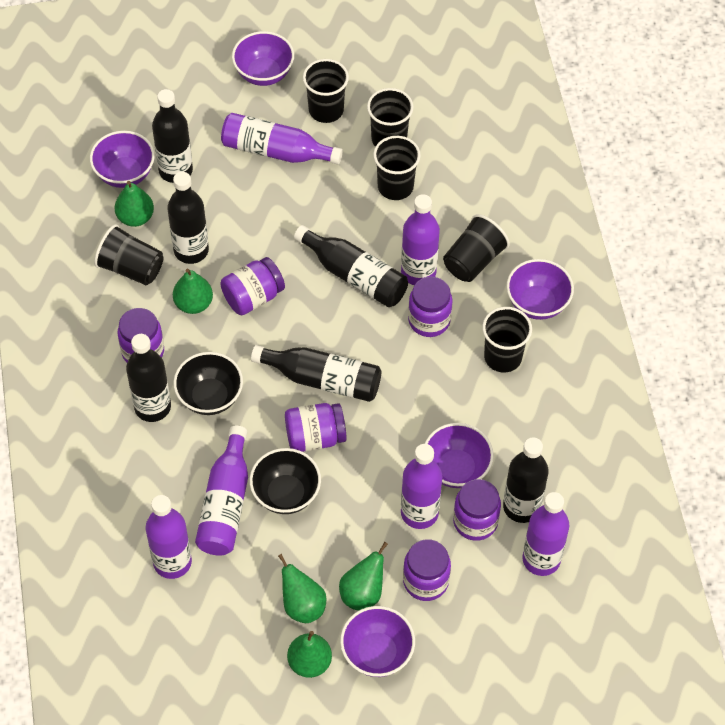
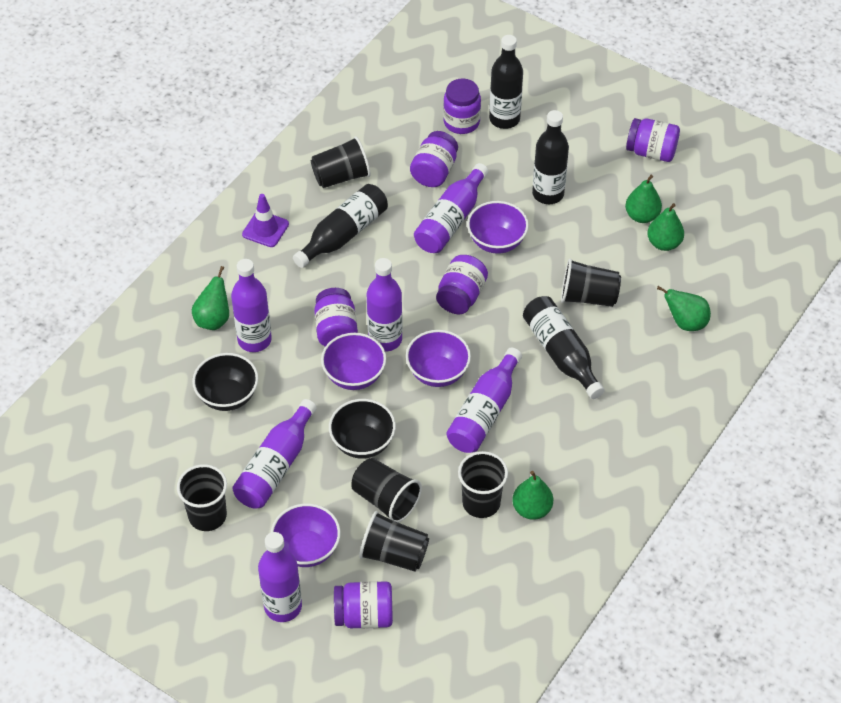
black bottle: [126,334,171,422] [152,89,193,183] [168,172,209,264] [251,345,381,402] [294,225,408,307] [503,437,549,523] = 6 -> [293,184,388,268] [489,35,523,129] [523,296,604,399] [532,110,569,204] = 4
purple bowl: [90,131,155,188] [232,31,294,86] [340,606,415,677] [425,423,494,488] [506,259,574,320] = 5 -> [271,503,341,567] [321,333,386,390] [406,330,471,387] [467,201,529,254] = 4
purple traffic cone: none = 0 -> [242,194,289,247] = 1

